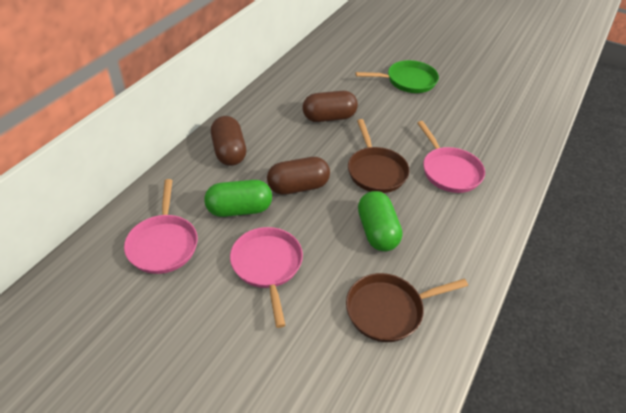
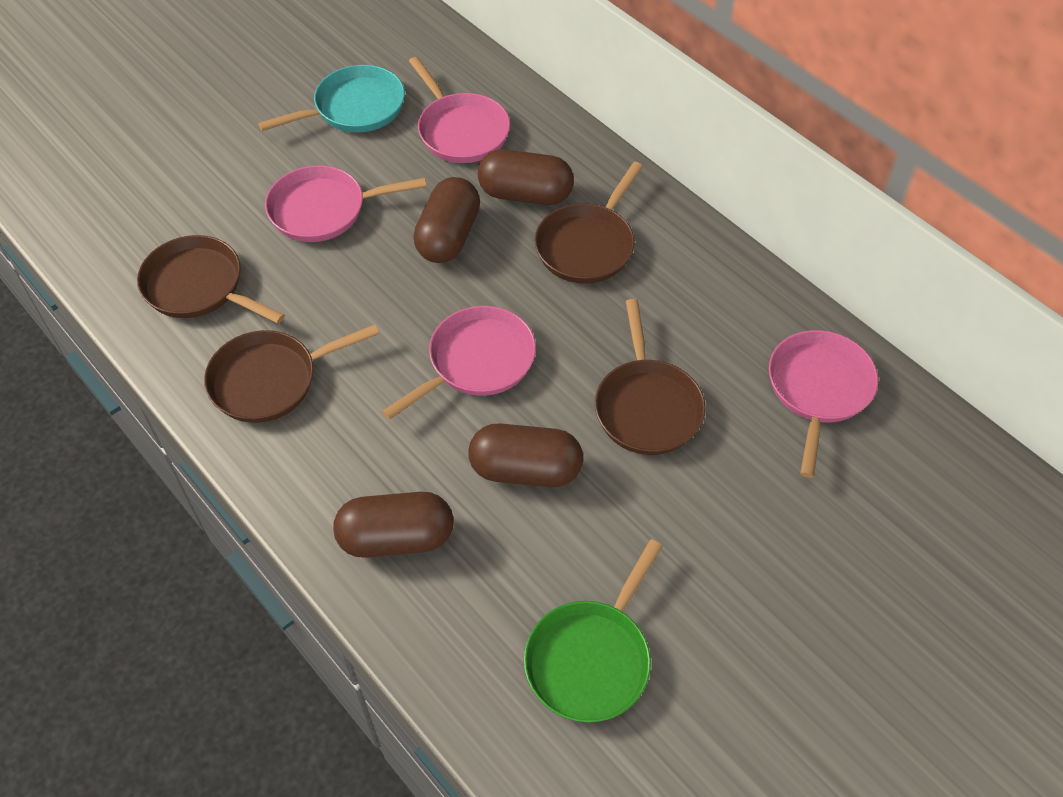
brown capsule: [211,116,246,166] [267,157,330,195] [303,91,358,122] = 3 -> [333,492,454,558] [413,177,480,263] [469,423,583,487] [478,149,574,205] = 4
brown pan: [346,273,468,342] [348,119,410,193] = 2 -> [137,235,285,324] [204,324,379,423] [535,162,643,284] [595,299,706,455] = 4
green capsule: [204,180,272,217] [358,191,402,251] = 2 -> none = 0
pink pan: [124,179,198,274] [230,227,303,328] [417,121,485,193] = 3 -> [265,165,427,242] [382,306,536,420] [409,57,510,163] [769,330,878,478] = 4
turquoise pan: none = 0 -> [258,65,405,132] = 1

